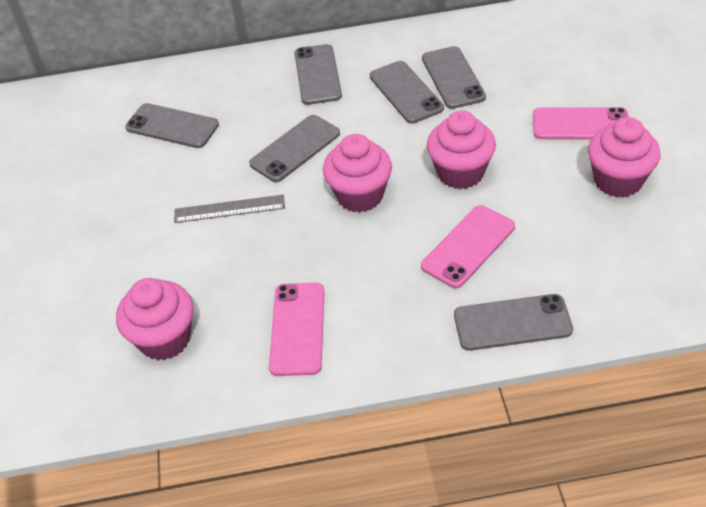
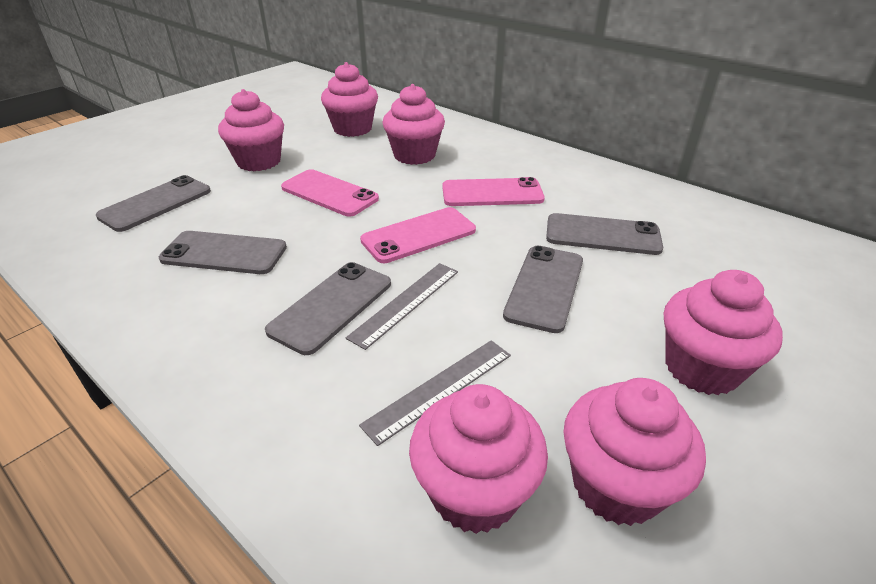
grey phone: [125,103,219,148] [249,115,340,182] [294,44,342,105] [370,61,444,124] [422,46,486,109] [454,294,573,351] = 6 -> [96,175,211,232] [159,231,287,274] [265,262,391,355] [503,246,583,333] [546,213,663,255] = 5
grey ruler: [174,195,285,223] = 1 -> [346,263,458,350] [359,340,511,446] = 2
pink cupcake: [116,278,194,360] [323,134,392,213] [427,110,496,189] [588,117,660,198] = 4 -> [218,89,284,171] [321,62,378,137] [382,84,445,165] [409,384,548,534] [563,378,706,526] [664,270,783,395] = 6

